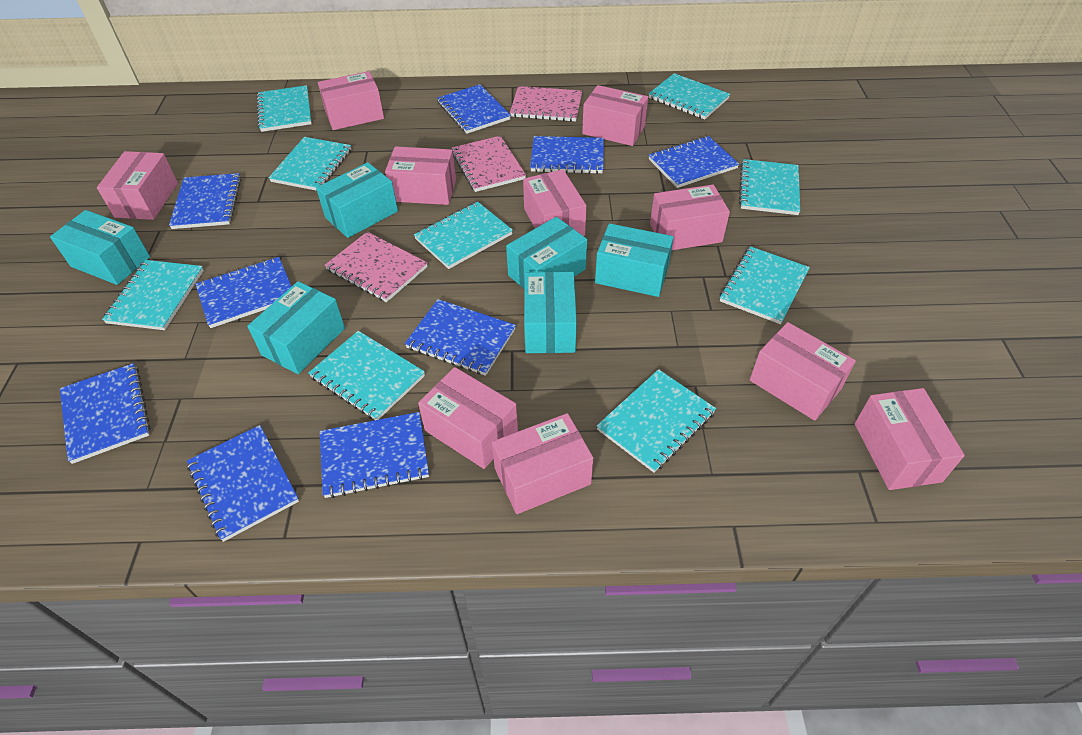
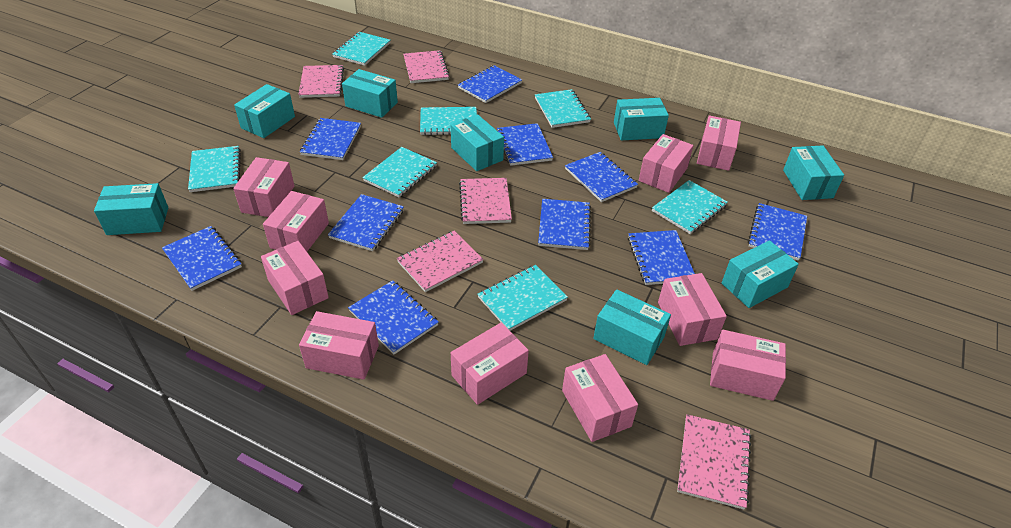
blue notebook: [60,363,151,464] [169,173,241,229] [187,425,299,542] [196,257,292,328] [320,412,429,498] [405,299,516,376] [437,84,511,134] [530,136,604,174] [649,136,739,188] = 9 -> [162,226,242,291] [300,118,361,160] [328,194,404,251] [348,280,438,354] [458,65,522,103] [497,123,553,166] [538,199,591,250] [565,152,638,202] [628,230,695,285] [748,203,807,260] = 10
pink notebook: [325,232,428,302] [452,136,526,192] [510,86,582,122] = 3 -> [298,65,344,98] [397,231,484,292] [403,50,450,83] [459,178,512,224] [677,414,752,509] = 5
turquoise box: [50,210,150,285] [247,281,345,374] [316,162,398,238] [506,217,587,289] [524,272,577,353] [595,223,674,297] = 6 -> [94,183,168,235] [234,84,295,138] [342,69,398,118] [451,114,504,171] [593,289,671,365] [614,98,669,140] [722,240,799,308] [783,145,844,200] = 8
turquoise notebook: [102,260,204,330] [257,85,312,132] [269,137,351,191] [308,331,425,420] [414,202,513,269] [597,369,716,473] [648,73,730,119] [720,246,810,324] [739,159,800,215] = 9 -> [188,146,241,192] [333,32,390,66] [362,147,437,197] [420,107,477,135] [478,265,568,331] [535,89,591,128] [652,180,728,234] = 7

